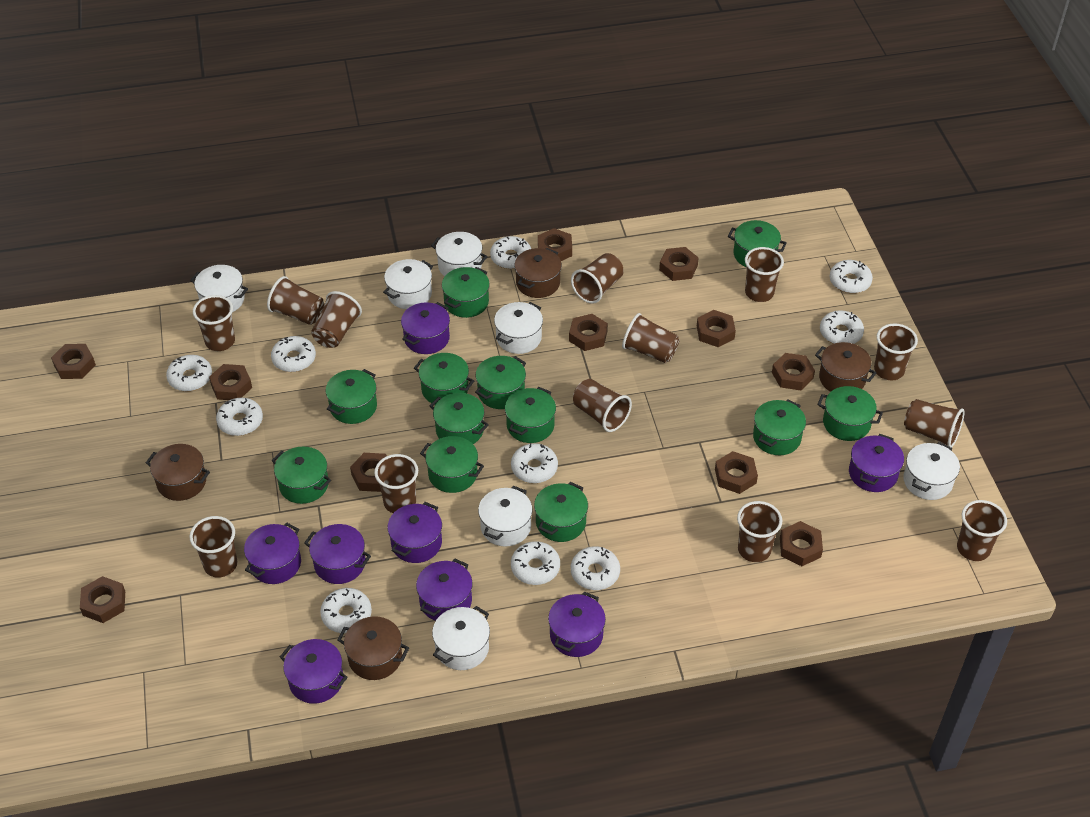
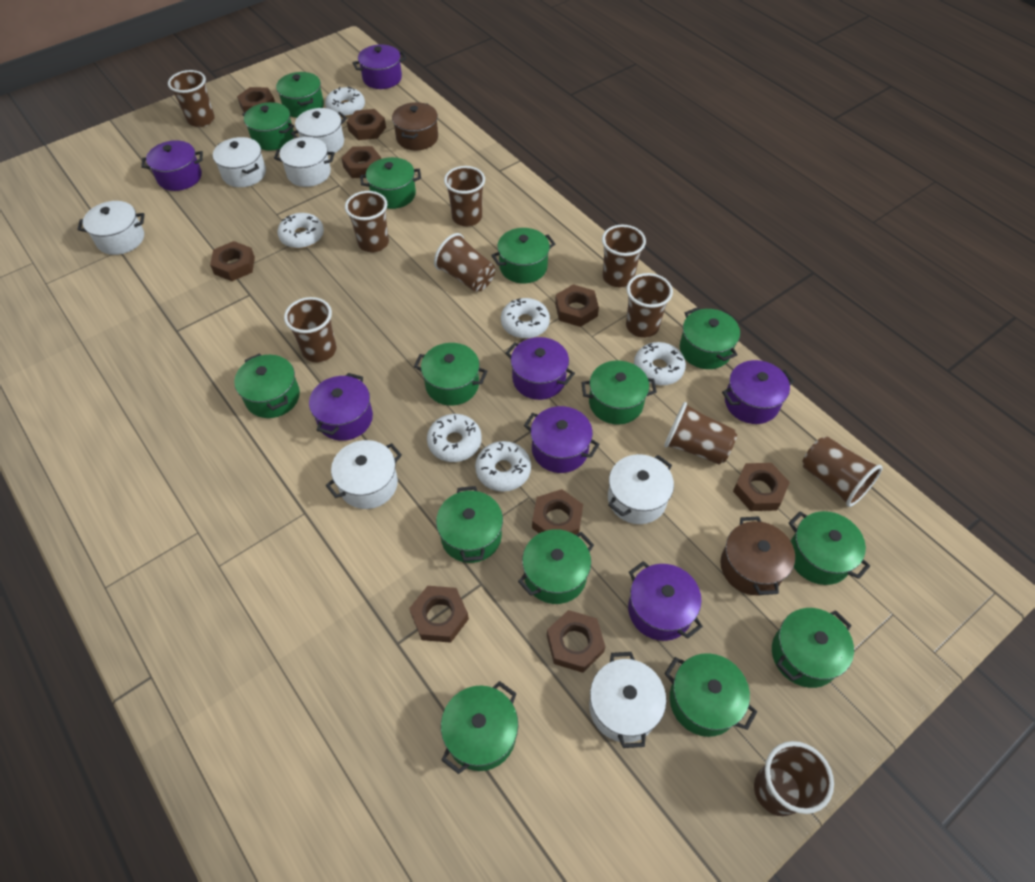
brown cup: [189,516,238,578] [193,295,235,351] [267,276,324,325] [311,291,362,348] [374,454,418,513] [571,253,624,304] [573,379,632,432] [622,313,680,363] [737,501,782,562] [745,247,784,302] [874,323,918,380] [904,399,965,448] [957,500,1007,561] = 13 -> [168,70,215,127] [284,297,336,362] [345,191,389,252] [434,233,495,292] [444,166,485,227] [602,225,646,287] [626,273,673,338] [664,402,737,465] [754,741,834,816] [803,436,883,507] = 10
brown nut: [51,344,96,379] [80,576,125,623] [209,364,252,400] [350,453,387,492] [538,228,572,261] [569,314,608,351] [659,247,699,281] [697,310,736,347] [715,451,758,494] [772,353,815,390] [780,521,823,566] = 11 -> [210,241,255,281] [237,87,275,112] [341,146,381,178] [347,109,386,140] [409,586,469,643] [532,489,583,535] [547,610,605,673] [555,284,599,327] [733,463,790,511] = 9
brown pot: [146,444,210,501] [337,616,409,680] [514,248,562,298] [815,342,876,392] = 4 -> [392,102,438,151] [721,516,795,595] = 2
green pot: [272,447,331,504] [326,369,377,424] [414,353,474,405] [420,436,484,493] [430,393,489,444] [442,267,490,318] [475,356,526,409] [505,387,556,443] [534,482,588,542] [728,220,787,267] [753,400,806,455] [817,386,883,441] = 12 -> [234,353,300,418] [242,102,294,151] [276,72,324,118] [360,157,421,209] [414,343,487,406] [436,486,503,563] [441,681,518,774] [491,228,555,283] [518,529,594,604] [581,361,657,425] [664,653,757,737] [680,307,740,369] [772,608,854,688] [789,511,870,585] = 14
purple pot: [244,523,301,584] [280,639,348,704] [304,524,371,584] [387,502,442,563] [401,302,450,354] [416,559,473,621] [548,591,606,657] [849,434,904,492] = 8 -> [141,140,203,191] [309,373,373,441] [353,44,407,89] [506,337,575,400] [524,406,600,473] [628,561,703,641] [722,360,794,424] = 7
white donut: [166,355,212,391] [216,398,263,436] [271,336,316,372] [320,588,372,633] [490,236,531,269] [511,443,558,483] [511,541,560,585] [571,546,620,590] [820,310,864,344] [829,260,873,293] = 10 -> [277,213,324,249] [325,86,365,117] [427,414,482,462] [475,441,531,492] [501,298,550,339] [634,342,686,386] = 6

